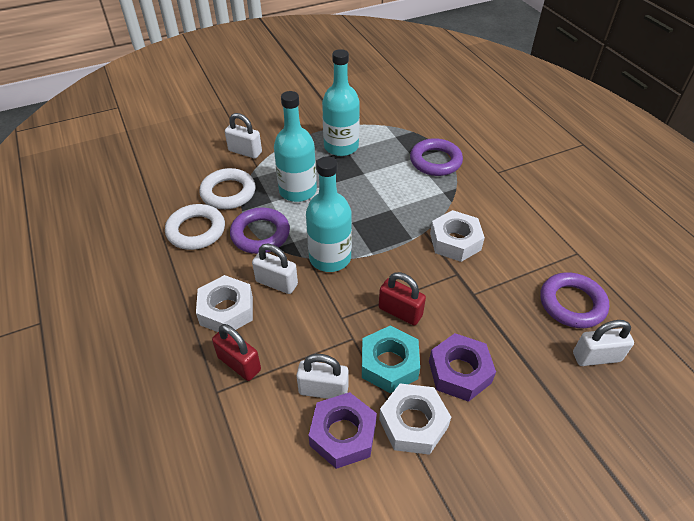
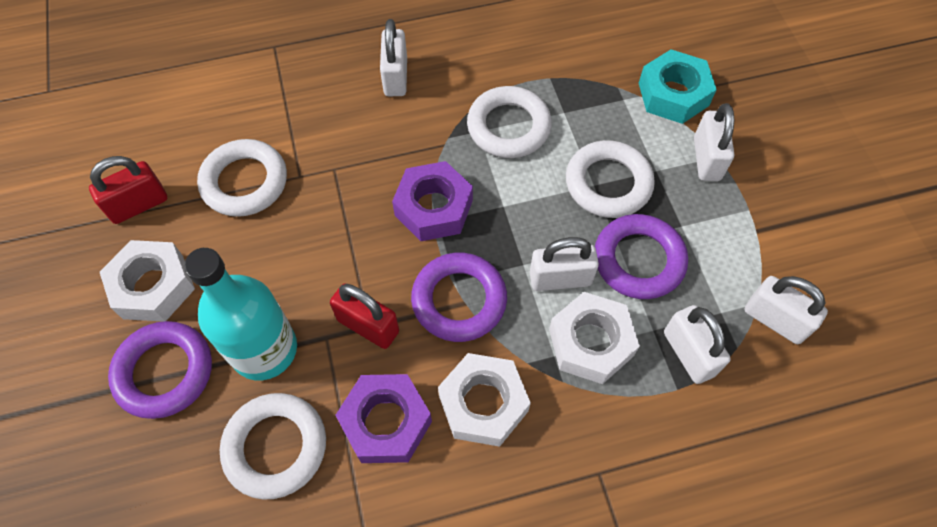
turquoise bottle: [274,91,317,202] [306,156,352,272] [322,49,360,156] = 3 -> [184,248,297,380] = 1
white padlock: [225,113,262,159] [252,243,298,294] [296,354,349,399] [573,320,634,366] = 4 -> [380,19,407,96] [530,237,599,291] [664,305,731,384] [694,103,734,181] [744,276,828,344] = 5
white ring: [165,204,225,250] [199,168,256,209] = 2 -> [197,139,287,217] [220,393,326,500] [467,86,552,158] [566,140,655,218] = 4

